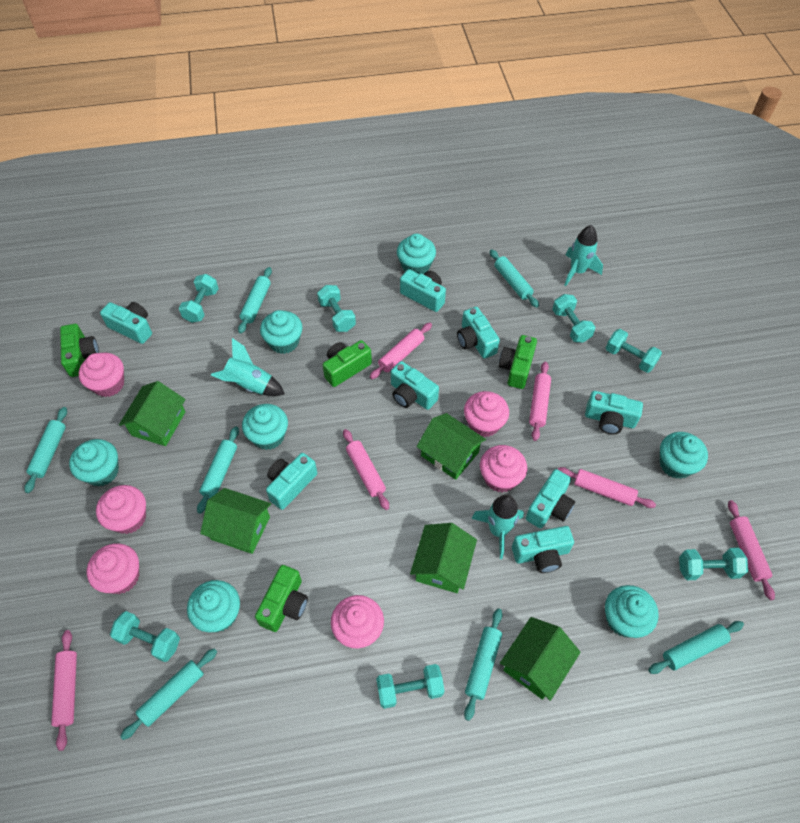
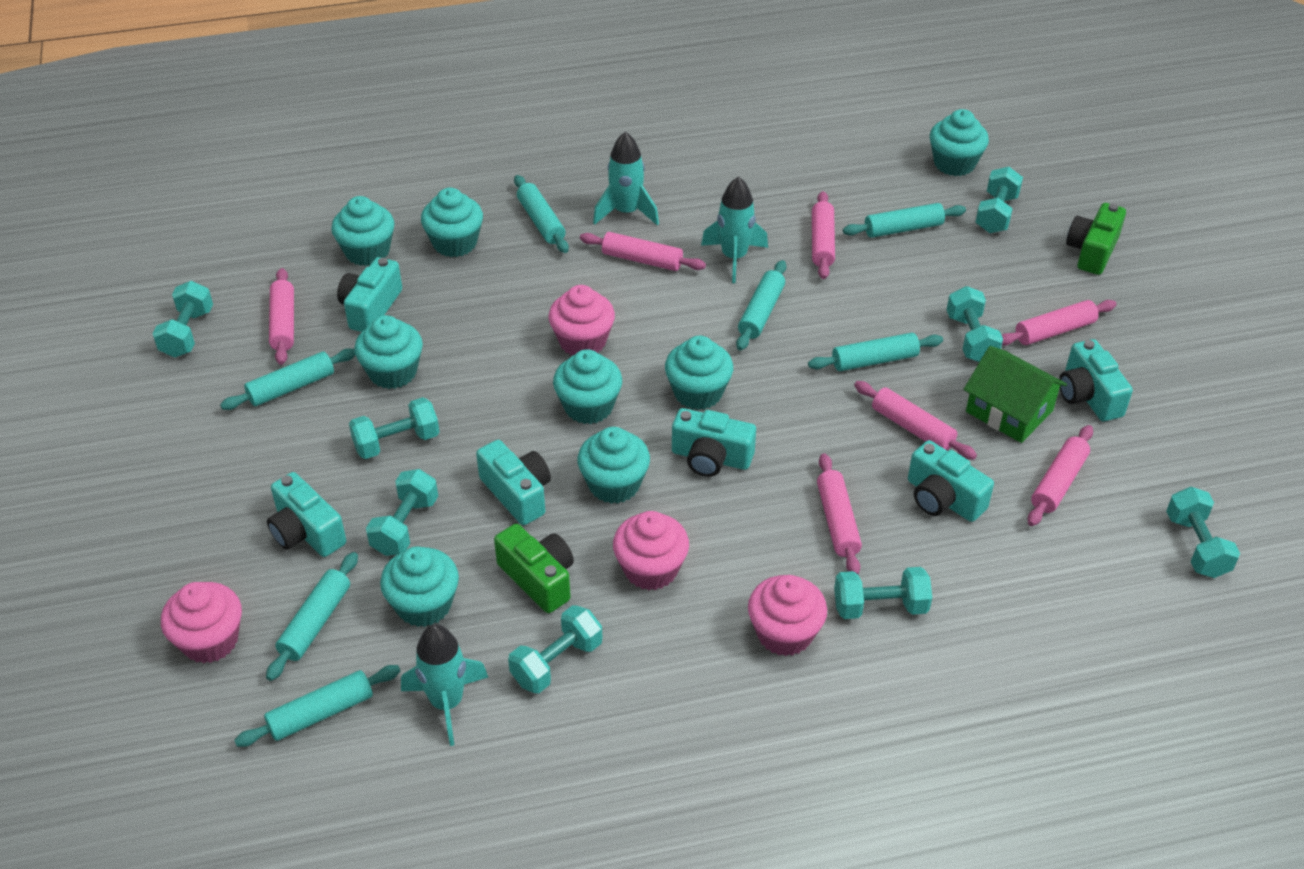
green camera: [60,324,99,377] [255,565,308,632] [323,340,372,387] [499,335,537,389] = 4 -> [494,524,574,613] [1066,203,1126,275] = 2
green house: [119,381,186,446] [200,488,271,554] [410,523,477,593] [416,413,486,480] [500,617,581,701] = 5 -> [963,346,1067,443] = 1
pink cupcake: [78,353,124,397] [87,543,139,594] [96,485,146,534] [331,595,384,648] [464,391,509,437] [480,445,527,493] = 6 -> [161,582,242,664] [548,285,615,355] [613,511,689,590] [748,575,827,656] = 4
pink rolling pin: [51,630,77,751] [343,429,389,510] [370,323,432,379] [529,362,551,441] [558,467,656,508] [728,500,775,600] = 6 -> [269,268,294,365] [580,232,706,271] [812,191,835,279] [817,453,862,575] [854,381,977,460] [1002,300,1117,346] [1028,425,1093,526] = 7
turquoise camera: [100,302,152,344] [266,453,317,510] [391,361,439,410] [400,269,446,312] [457,307,500,359] [512,526,574,573] [526,469,575,528] [585,391,643,434] = 8 -> [267,472,346,557] [337,257,402,332] [476,440,551,525] [672,408,756,477] [908,440,994,522] [1059,339,1133,421] = 6
turquoise cupcake: [69,439,119,486] [187,580,240,632] [242,404,288,450] [260,310,303,354] [397,234,436,274] [605,585,659,638] [660,432,708,479] = 7 -> [331,196,394,266] [354,315,423,389] [380,546,459,627] [421,188,483,257] [553,349,622,424] [578,427,650,504] [665,336,733,410] [930,109,989,176] = 8
turquoise dumbbell: [110,611,180,662] [179,274,219,323] [317,285,356,332] [376,664,444,709] [552,294,595,342] [606,329,662,373] [679,548,748,580] = 7 -> [153,281,213,358] [349,397,440,459] [366,469,438,556] [508,605,602,693] [834,567,932,619] [947,286,1003,362] [975,167,1023,233] [1166,487,1240,578] = 8

